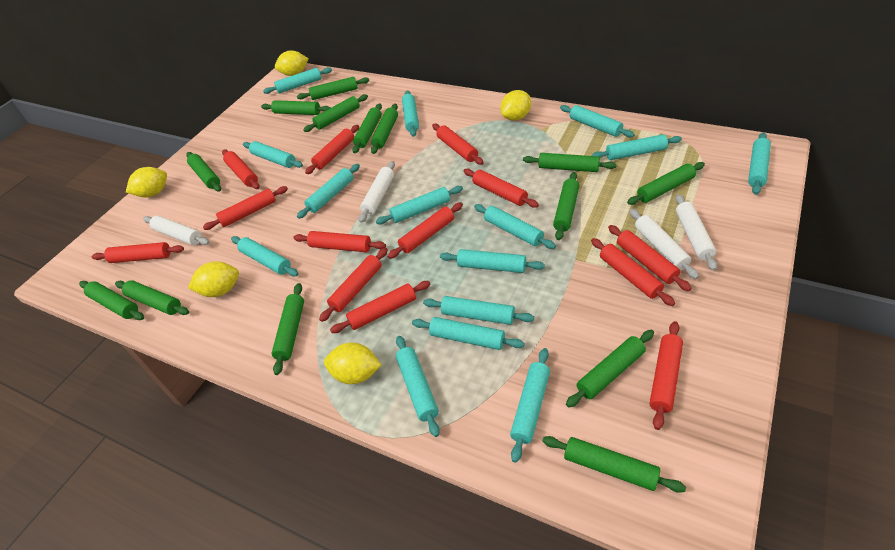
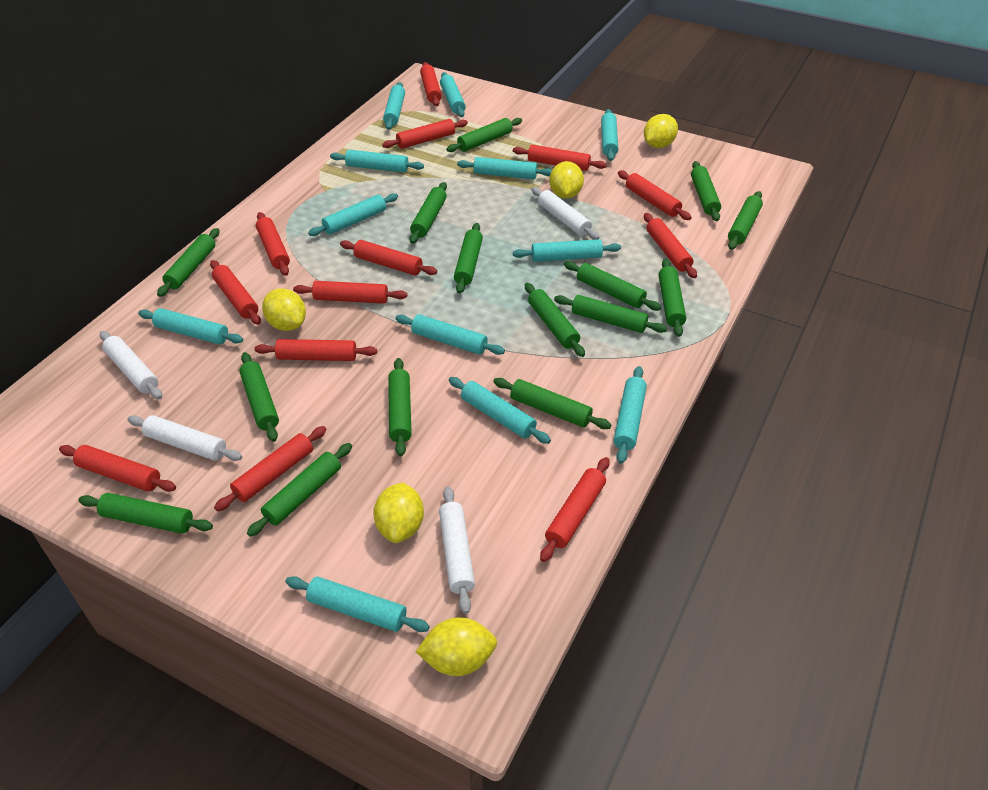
green rolling pin: [79,281,144,320] [115,280,189,315] [186,152,221,191] [261,100,330,115] [272,283,304,375] [297,77,369,100] [303,94,368,132] [352,103,382,153] [371,104,398,154] [523,153,617,172] [542,436,686,493] [553,172,579,240] [566,330,654,407] [627,162,705,205] = 14 -> [78,493,213,534] [157,228,220,297] [239,352,279,442] [247,443,352,537] [388,358,412,456] [409,182,447,244] [446,118,522,152] [454,223,483,294] [493,378,611,429] [525,283,585,357] [554,295,667,333] [564,261,661,311] [659,259,686,337] [691,161,721,221] [728,191,763,250] = 15
turquoise rolling pin: [231,236,298,277] [243,141,303,168] [263,68,332,94] [297,164,360,219] [376,186,463,224] [396,336,440,437] [402,90,419,137] [412,317,525,350] [423,296,534,325] [440,249,545,273] [474,204,556,249] [510,348,550,463] [560,105,635,138] [592,134,682,160] [748,133,771,195] = 15 -> [138,308,243,345] [285,576,429,632] [308,193,398,236] [330,150,424,173] [383,82,405,130] [395,314,505,355] [440,72,466,117] [449,377,551,444] [457,157,552,179] [513,239,621,262] [601,109,618,161] [613,366,647,464] = 12

